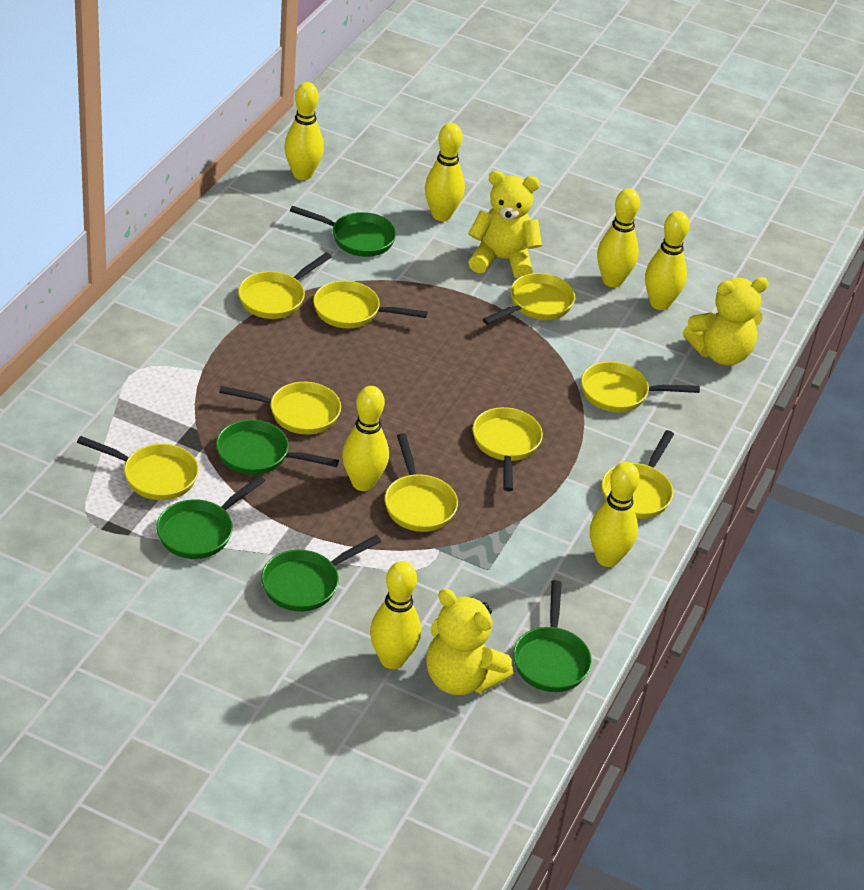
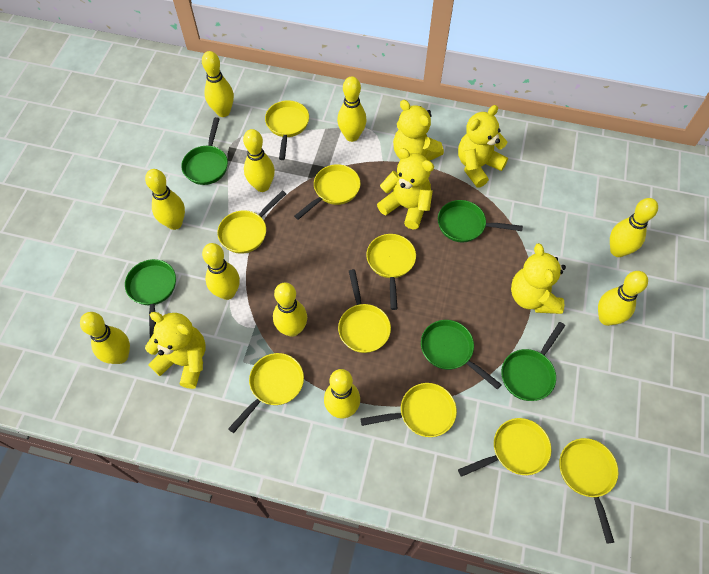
yellow bowling pin: [284,82,324,180] [342,386,389,491] [370,561,421,669] [425,123,465,221] [590,462,640,567] [597,188,640,287] [645,211,689,310] = 7 -> [80,312,130,364] [145,169,185,230] [202,51,234,117] [202,243,240,300] [243,129,275,192] [273,282,307,337] [324,369,360,418] [337,76,367,142] [598,271,648,326] [610,198,658,257] = 10
yellow teddy bear: [426,589,513,695] [468,171,542,279] [683,277,769,365] = 3 -> [145,312,206,389] [377,148,434,229] [393,100,444,161] [458,105,508,188] [511,243,566,314] = 5

